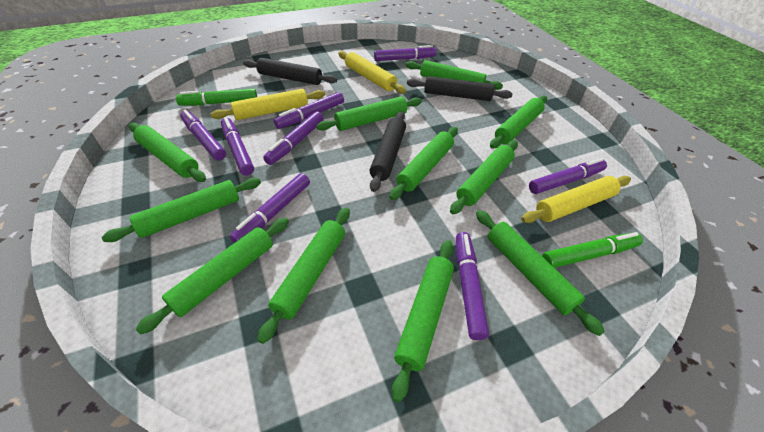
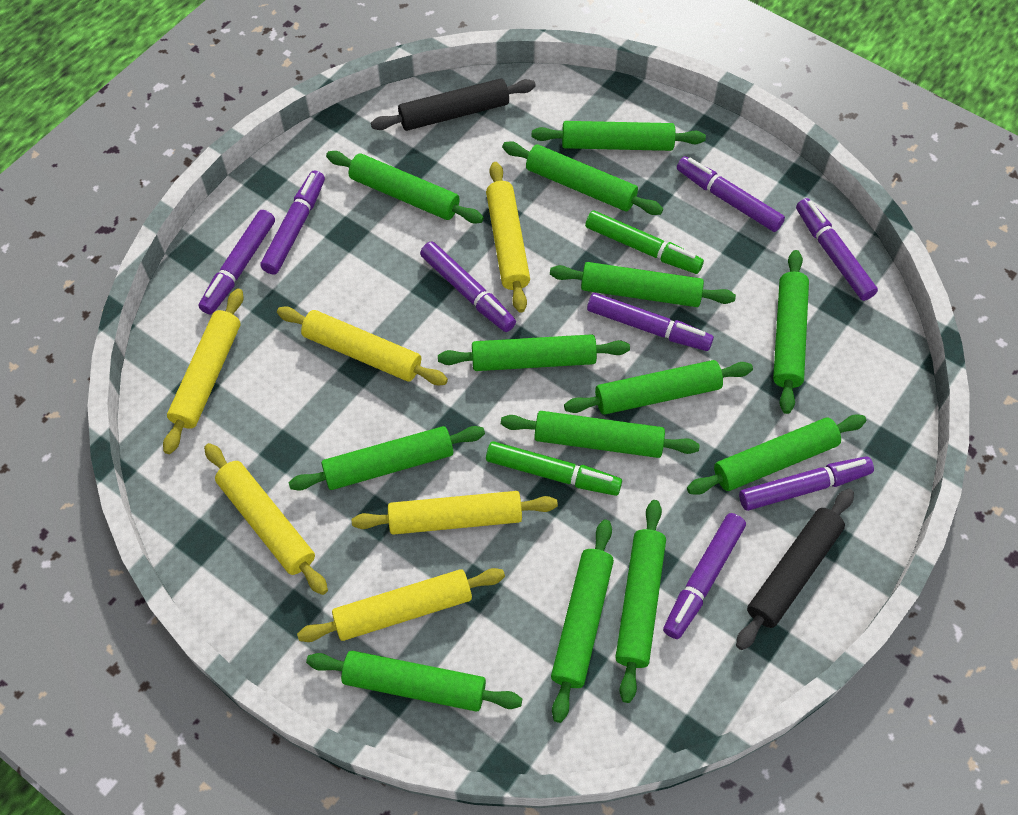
black rolling pin: [243,58,337,85] [370,111,406,192] [407,76,513,101] = 3 -> [371,78,536,131] [736,489,854,650] = 2
green rolling pin: [102,178,261,242] [129,123,206,182] [136,218,289,335] [257,207,350,344] [316,96,422,131] [389,127,458,200] [392,240,454,402] [406,60,503,90] [450,140,518,214] [476,210,605,336] [490,95,547,148] = 11 -> [288,426,485,491] [306,651,522,712] [326,151,484,224] [438,334,630,371] [501,411,700,458] [502,141,663,215] [532,121,706,151] [550,262,736,307] [551,519,614,723] [564,360,753,415] [615,500,666,703] [687,414,866,495] [773,250,809,414] = 13
yellow rolling pin: [211,89,325,120] [338,51,406,94] [521,176,631,223] = 3 -> [163,289,244,454] [204,443,328,595] [277,306,448,385] [297,568,505,642] [352,491,558,535] [486,162,530,313] = 6

